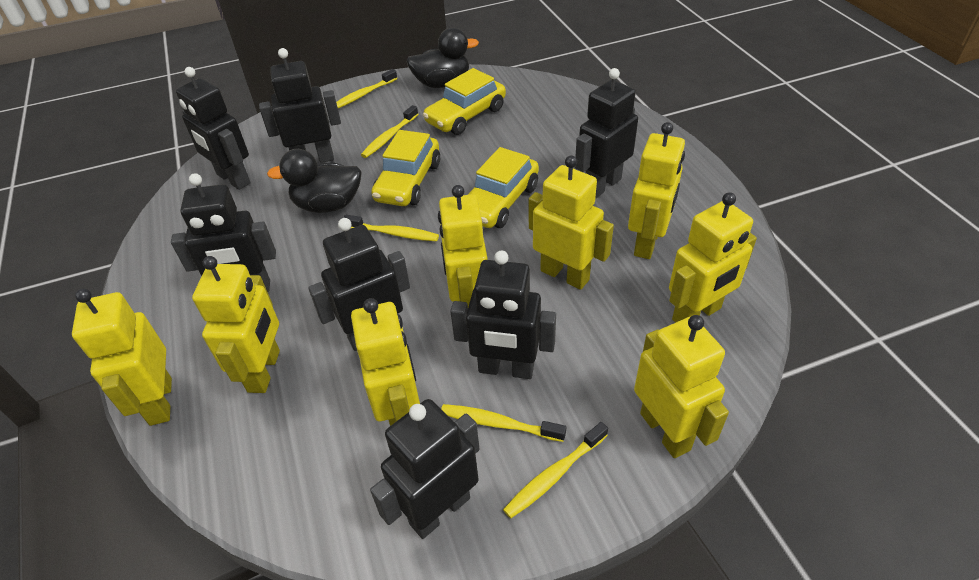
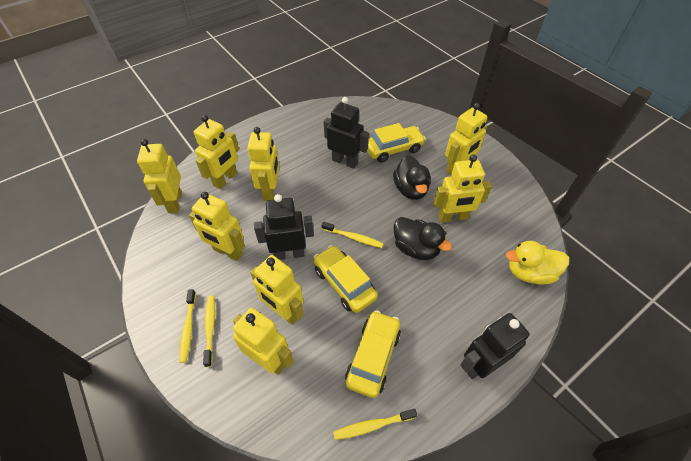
black robot: [171,173,276,292] [176,67,251,190] [259,48,341,163] [308,218,410,351] [370,399,479,539] [450,250,556,379] [575,68,638,199] = 7 -> [254,194,314,260] [324,97,369,169] [460,313,529,379] = 3
yellow duck: none = 0 -> [506,241,569,285] = 1
yellow toothbrush: [336,69,397,108] [343,215,439,241] [361,105,418,158] [441,404,566,442] [503,422,608,518] = 5 -> [179,289,196,363] [203,295,215,367] [321,221,384,248] [333,409,417,440] = 4

